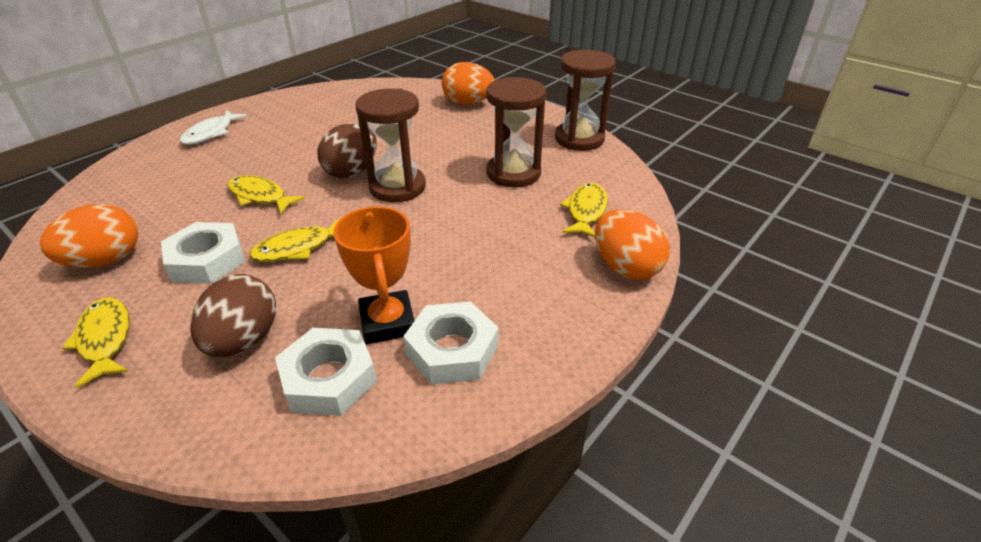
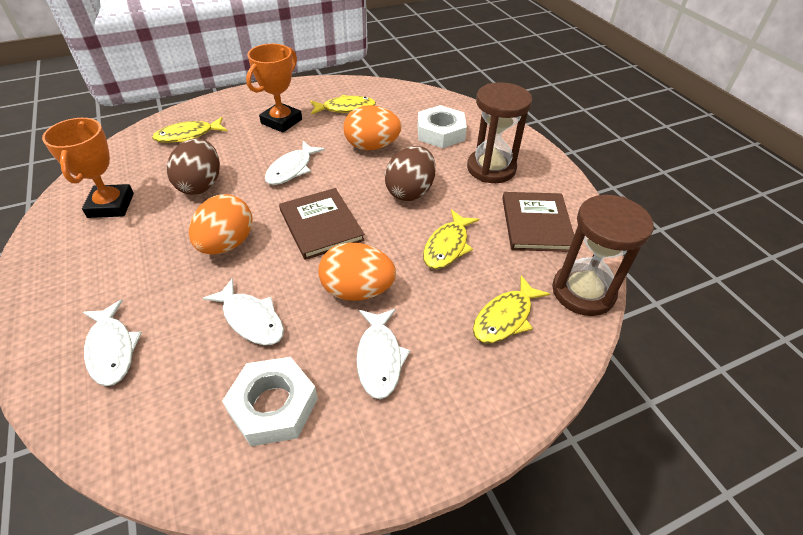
brown book: none = 0 -> [279,188,365,260] [502,192,574,252] = 2
brown hourglass: [355,88,426,202] [486,77,546,187] [555,50,616,151] = 3 -> [467,82,532,183] [552,195,654,316] = 2
orange trophy: [333,206,414,344] = 1 -> [42,118,134,218] [246,44,302,133] = 2
white fish: [180,110,247,145] = 1 -> [83,299,142,386] [203,278,284,345] [265,141,325,185] [356,309,410,399] = 4
white nut: [161,222,245,284] [275,328,377,416] [403,302,498,385] = 3 -> [222,357,318,446] [418,105,467,148] = 2

